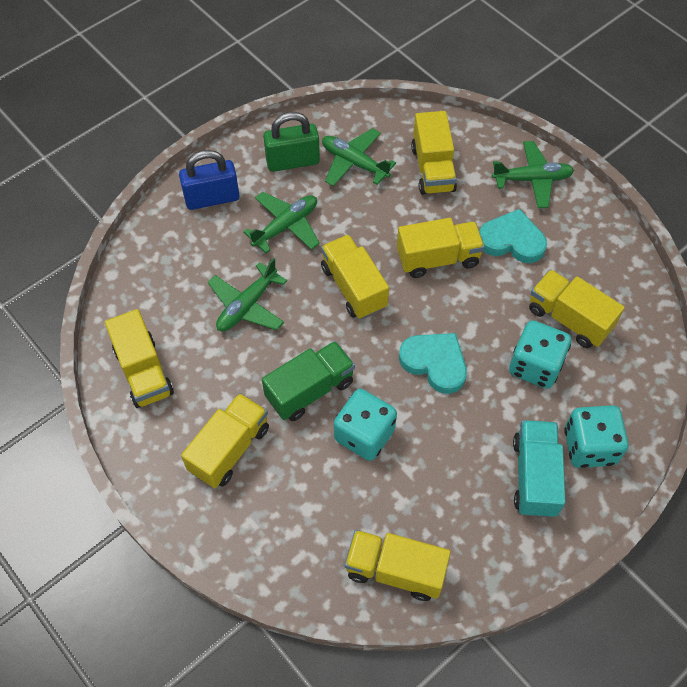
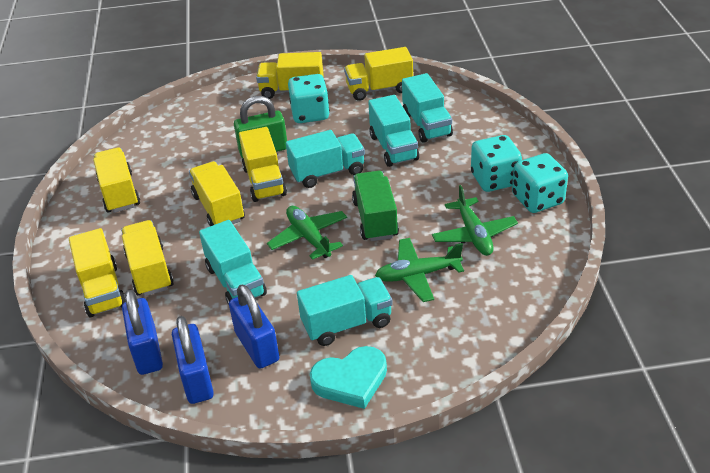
blue padlock: [179,150,240,210] = 1 -> [122,289,163,375] [172,316,214,404] [229,284,279,369] = 3
green plane: [208,258,287,332] [243,192,320,253] [322,128,396,186] [492,141,574,208] = 4 -> [267,206,347,260] [375,238,464,302] [432,185,518,256] = 3
turquoise heart: [399,333,467,394] [479,209,547,263] = 2 -> [310,346,387,409] = 1
turquoise truck: [513,420,565,518] = 1 -> [199,220,267,305] [286,130,365,188] [297,275,393,346] [368,95,419,167] [402,73,453,143] = 5

